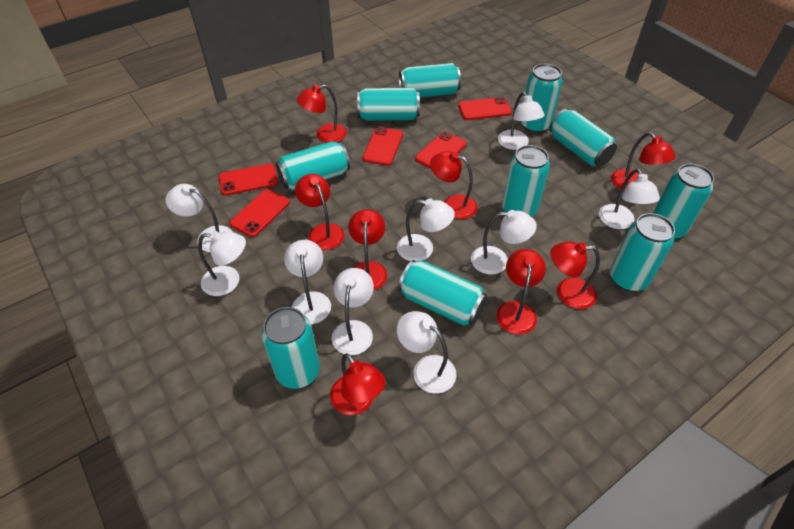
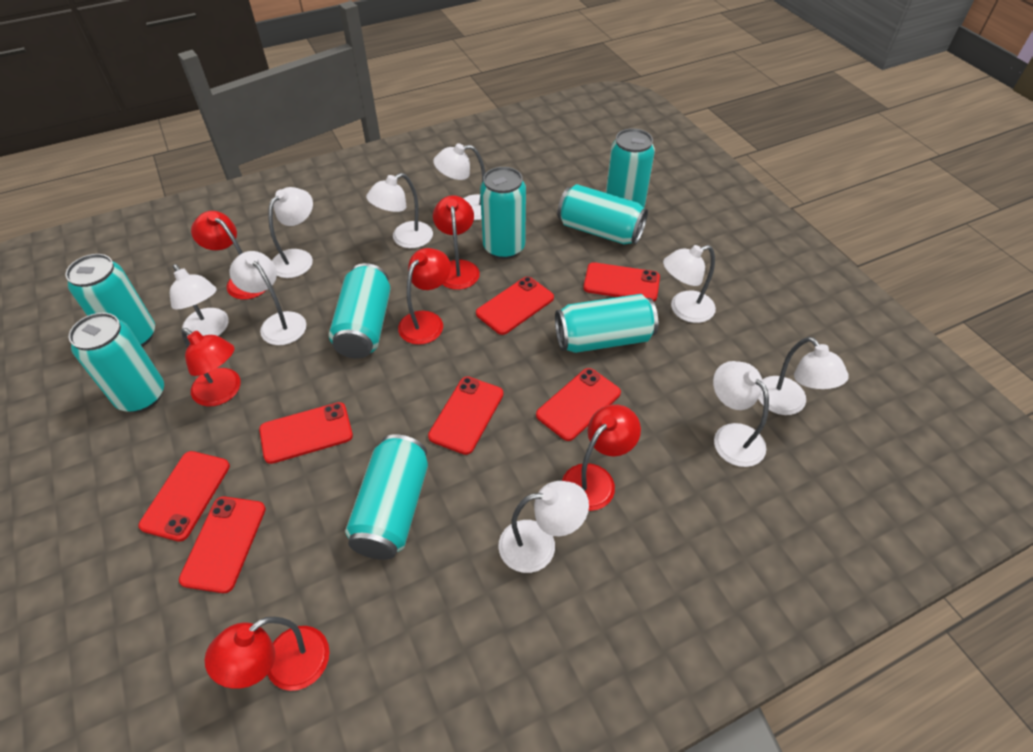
red lamp: [295,174,345,250] [297,84,347,143] [330,353,386,415] [348,209,387,290] [430,151,477,219] [496,249,546,335] [551,242,600,309] [611,132,676,190] = 8 -> [182,328,241,406] [191,211,266,300] [205,617,330,691] [398,248,451,345] [433,195,480,290] [562,404,641,511] = 6
red phone: [219,164,278,195] [230,189,290,237] [363,127,403,166] [415,132,467,168] [458,97,512,120] = 5 -> [139,451,230,541] [179,496,266,593] [259,402,353,464] [428,377,503,455] [476,277,554,335] [536,368,621,441] [583,262,660,302] = 7
turquoise can: [262,307,320,389] [276,141,350,191] [357,88,420,121] [398,260,487,326] [399,63,461,98] [502,145,550,217] [520,64,563,133] [550,109,617,167] [610,213,675,292] [653,164,714,239] = 10 -> [65,254,155,347] [69,313,164,412] [329,263,391,359] [345,434,428,560] [480,167,526,259] [555,294,658,353] [557,184,648,244] [606,128,655,208] = 8

